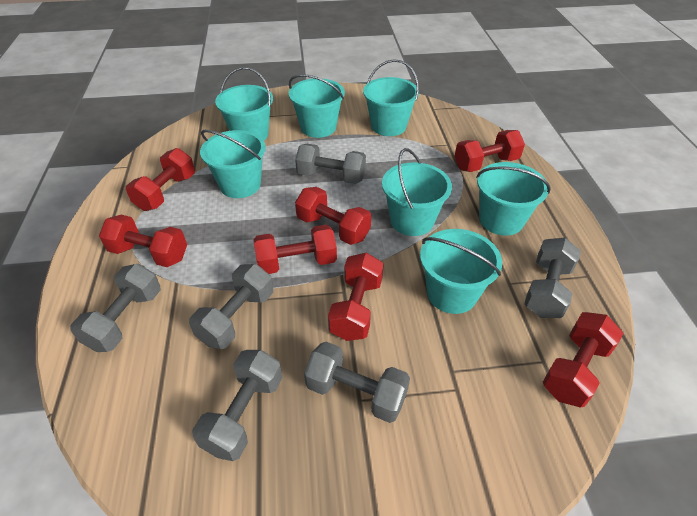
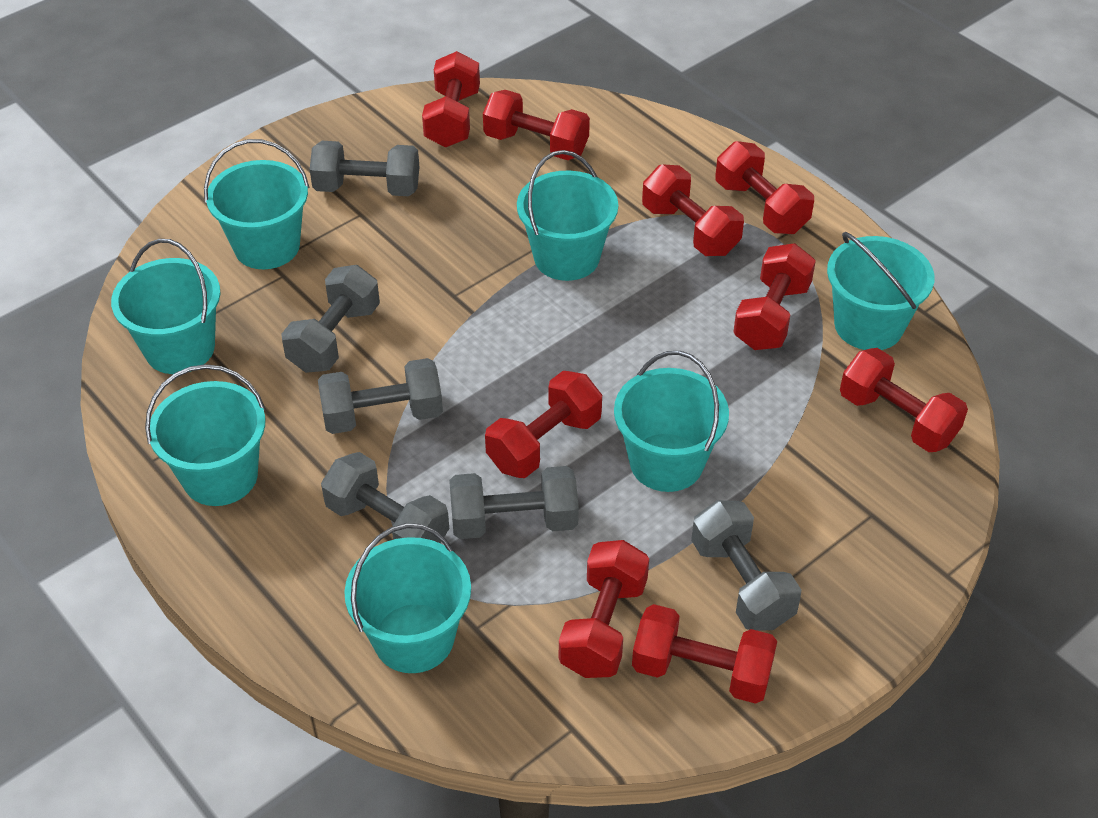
red dumbbell: [99,215,187,267] [126,148,195,211] [253,225,337,274] [295,187,371,245] [328,253,384,341] [454,130,525,172] [543,312,623,408] = 7 -> [422,51,480,147] [483,90,590,160] [485,371,602,478] [559,540,649,678] [632,604,777,704] [642,164,744,256] [715,141,814,234] [733,243,816,350] [840,348,968,452] = 9

